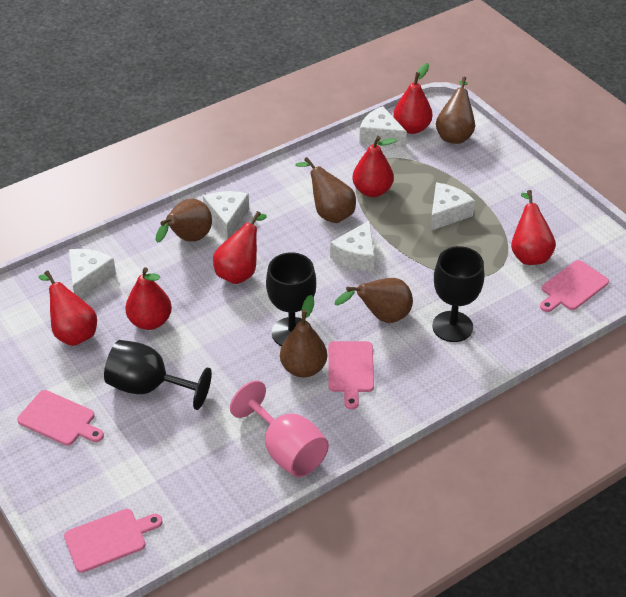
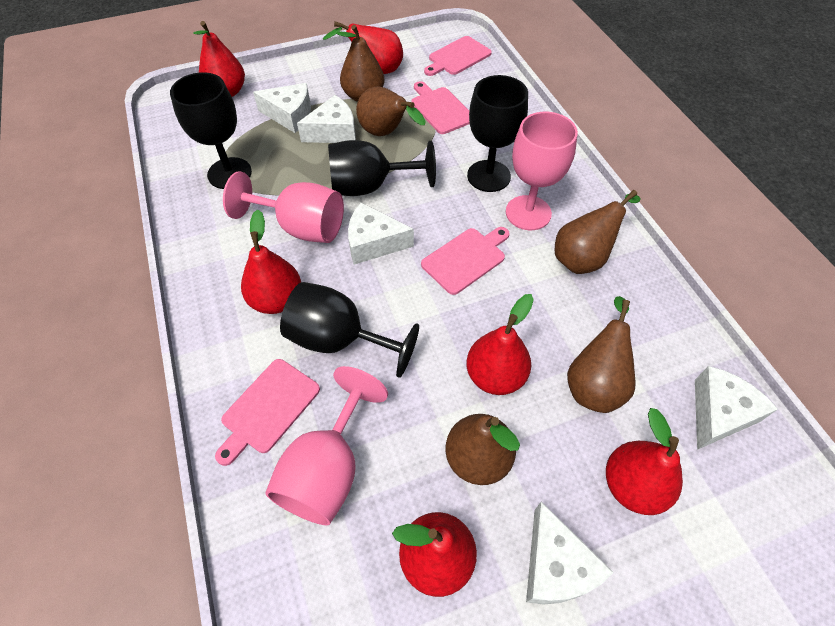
black goblet: [104,340,212,410] [266,252,316,346] [432,246,484,342] = 3 -> [170,72,252,189] [280,282,419,378] [328,140,436,196] [467,75,528,192] = 4
pink goblet: [230,381,329,477] = 1 -> [223,171,344,243] [265,366,388,525] [506,112,578,230] = 3

